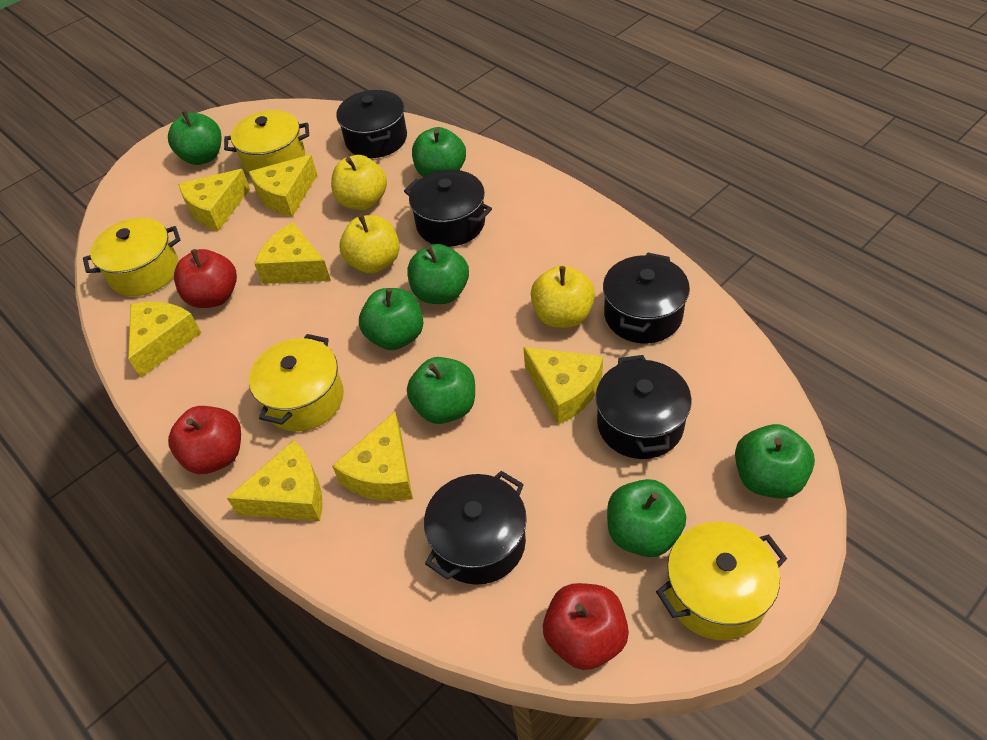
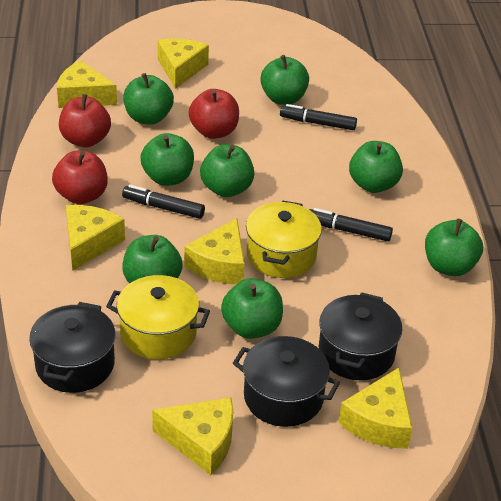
black marker: none = 0 -> [122,185,205,219] [280,104,357,130] [309,208,393,241] = 3
black pot: [336,90,407,158] [404,170,492,247] [424,471,527,585] [595,355,692,459] [603,253,690,343] = 5 -> [29,302,116,393] [233,336,340,427] [319,292,403,380] = 3
green apple: [168,110,222,165] [359,288,423,350] [407,244,469,304] [407,357,475,424] [412,127,466,177] [607,479,686,557] [735,424,815,499] = 7 -> [122,235,183,283] [123,73,174,124] [140,133,194,186] [200,144,254,197] [221,278,283,339] [260,55,309,105] [349,141,403,193] [425,219,483,276] = 8
yellow apple: [331,155,387,210] [339,214,400,274] [531,265,595,328] = 3 -> none = 0
yellow cheese: [128,302,201,377] [178,169,250,231] [227,440,323,521] [249,155,317,217] [254,222,331,284] [332,412,413,501] [523,347,603,425] = 7 -> [57,60,117,108] [66,205,125,271] [152,397,233,475] [158,39,209,89] [184,218,245,284] [339,368,412,449] = 6
yellow pot: [83,218,180,296] [224,110,309,175] [249,334,344,432] [656,522,787,640] = 4 -> [106,275,210,360] [246,201,322,278] = 2

